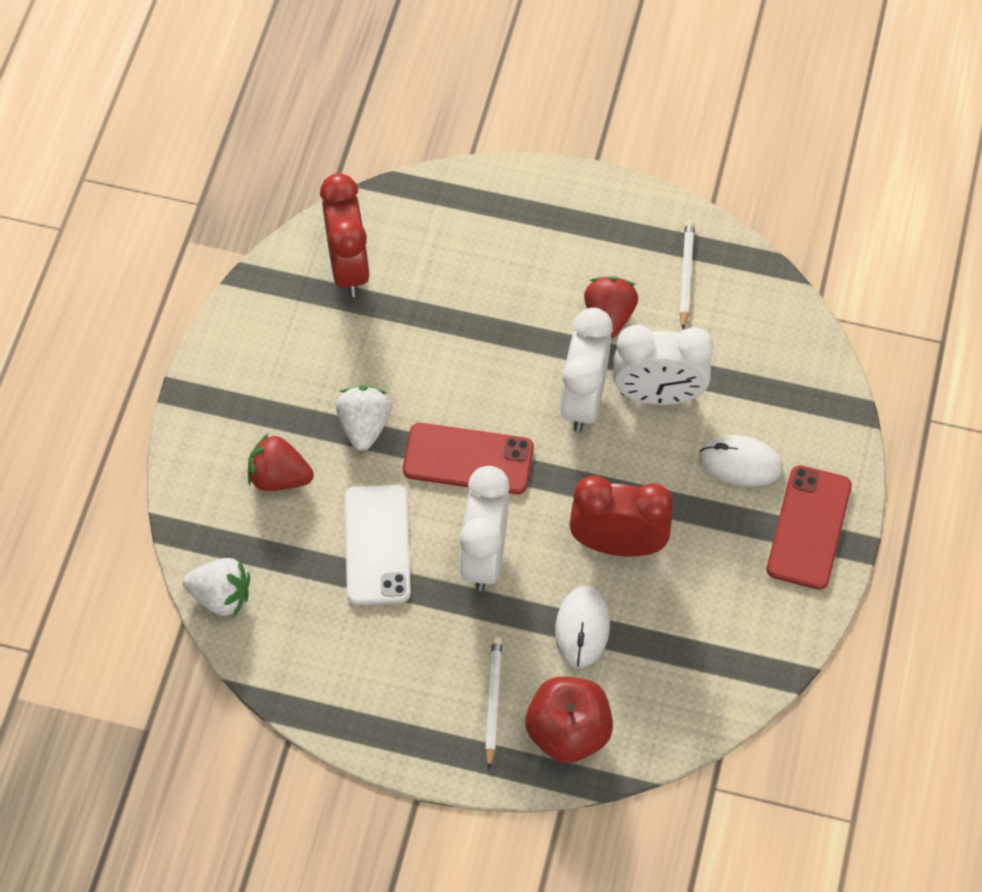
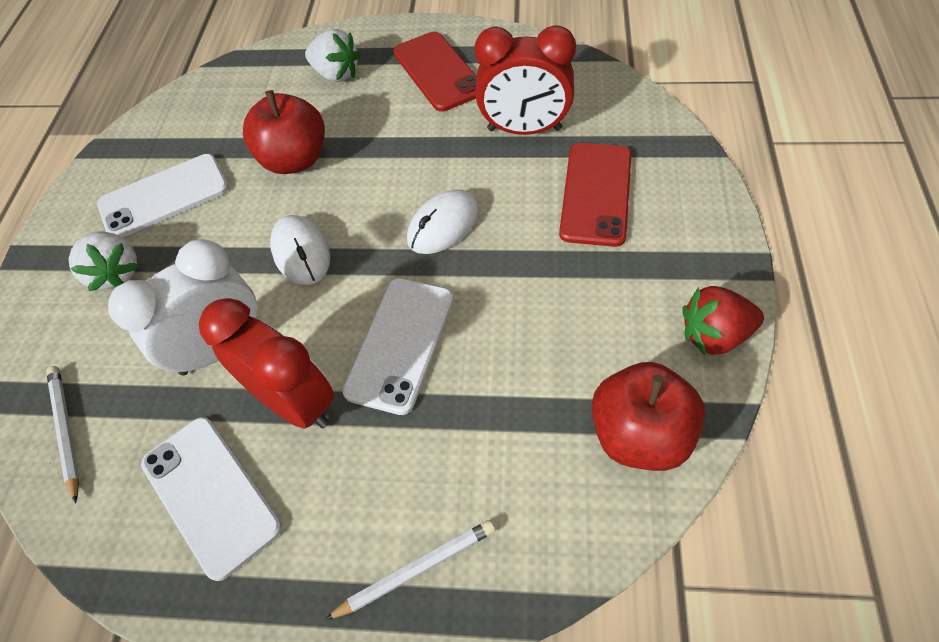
red apple: [525,677,613,763] = 1 -> [243,90,325,174] [592,362,705,471] = 2
red strawberry: [248,434,314,491] [584,276,638,339] = 2 -> [682,286,764,355] = 1
white clock: [460,466,510,591] [560,308,613,432] [613,325,714,405] = 3 -> [108,239,257,375] = 1
white phone: [345,485,411,605] = 1 -> [97,154,229,238] [141,417,282,581] [342,278,453,415] = 3

